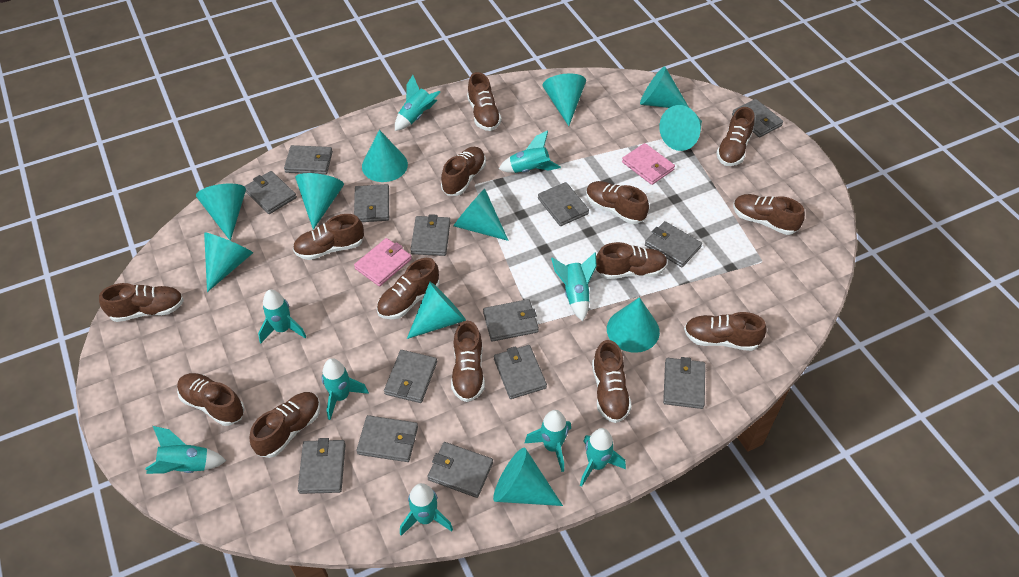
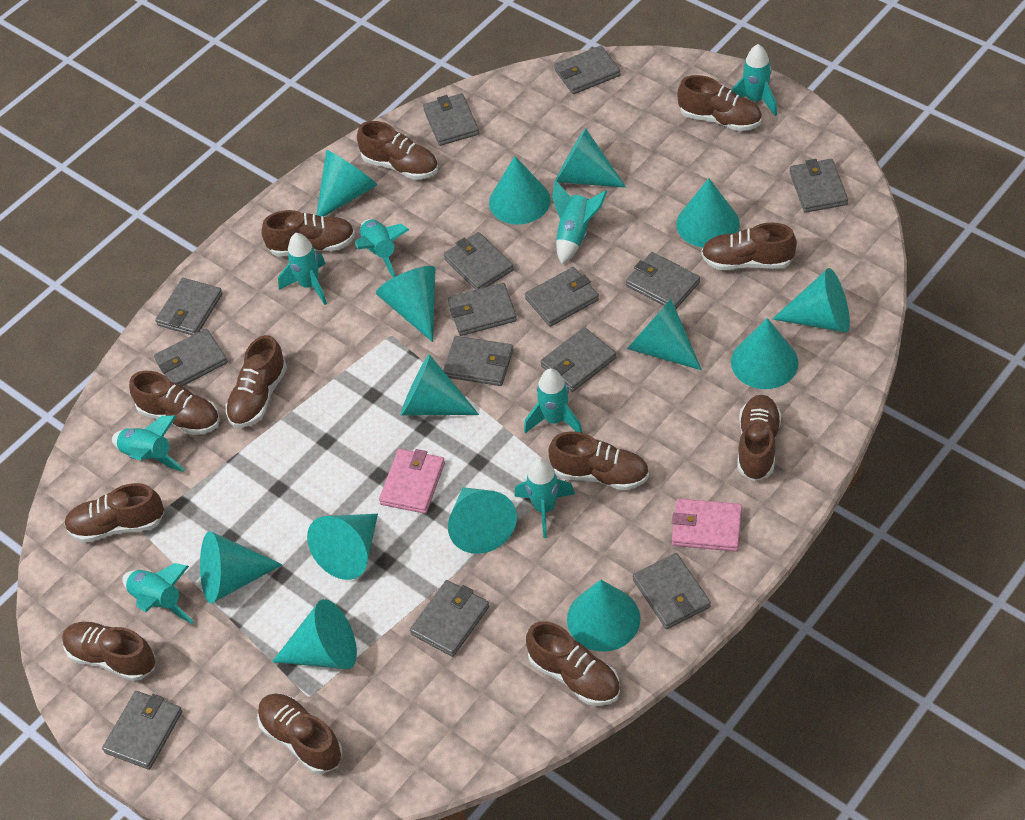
brown shoe: [99,283,184,322] [177,373,245,426] [249,392,320,458] [293,214,364,260] [377,258,440,319] [441,147,486,196] [451,321,485,402] [467,72,502,131] [586,181,649,224] [592,340,632,423] [595,242,667,279] [684,312,767,351] [716,107,755,166] [733,194,805,235] = 14 -> [62,622,155,681] [64,483,164,542] [129,371,220,435] [225,335,287,428] [257,694,343,774] [261,210,355,257] [357,121,438,180] [526,621,620,706] [548,431,649,490] [677,75,762,131] [701,222,797,270] [737,395,781,481] = 12
turquoise cone: [196,183,246,241] [204,232,253,292] [295,173,344,230] [362,130,408,182] [407,282,466,339] [453,189,509,241] [493,448,563,506] [543,74,586,126] [607,297,660,353] [640,66,689,108] [659,105,702,151] = 11 -> [200,531,283,604] [272,599,357,669] [307,514,378,580] [316,150,377,217] [376,266,436,342] [400,354,479,415] [448,487,517,554] [489,156,551,225] [556,128,626,188] [567,580,640,652] [627,299,702,370] [676,178,740,247] [731,318,798,389] [772,268,850,333] = 14
turquoise rocket: [145,426,226,474] [258,289,307,343] [321,358,369,420] [395,75,440,131] [400,483,453,536] [499,130,561,173] [525,410,571,472] [551,252,596,321] [580,428,626,487] = 9 -> [112,416,185,472] [122,563,194,624] [278,233,327,305] [355,219,409,278] [514,458,575,538] [524,368,583,433] [552,180,607,265] [731,44,777,116] = 8

